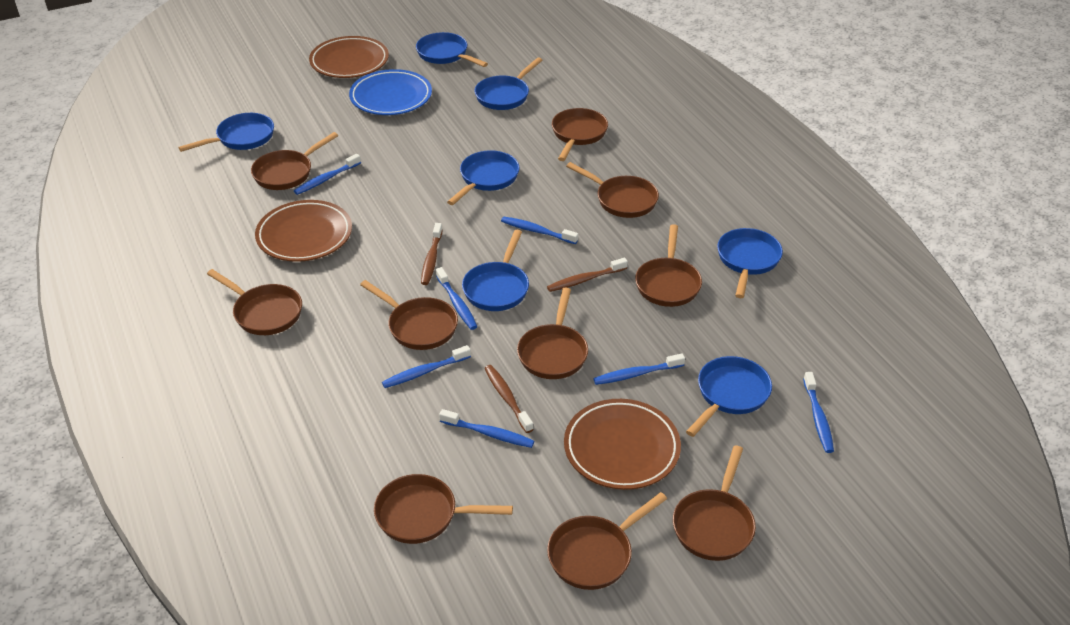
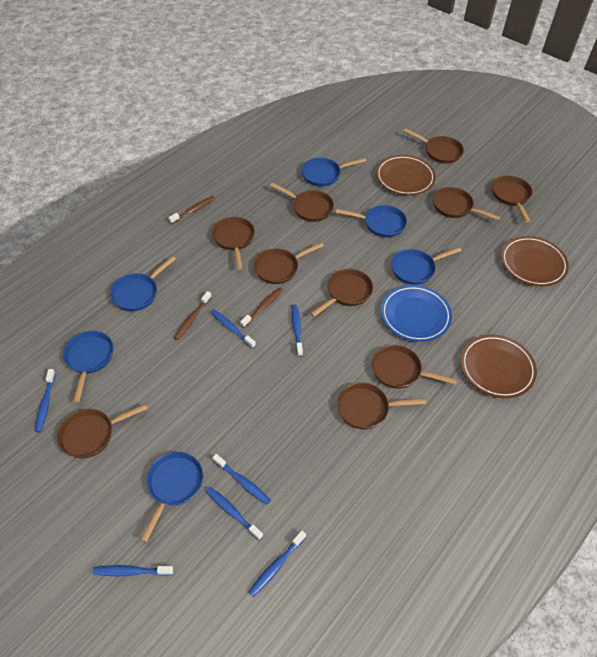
blue pan: [178,113,274,152] [416,32,488,67] [447,150,519,205] [462,230,529,311] [475,57,542,110] [686,356,772,437] [717,228,783,298] = 7 -> [63,331,114,403] [110,256,176,311] [140,452,203,542] [301,157,366,187] [336,205,407,237] [391,247,462,285] = 6

